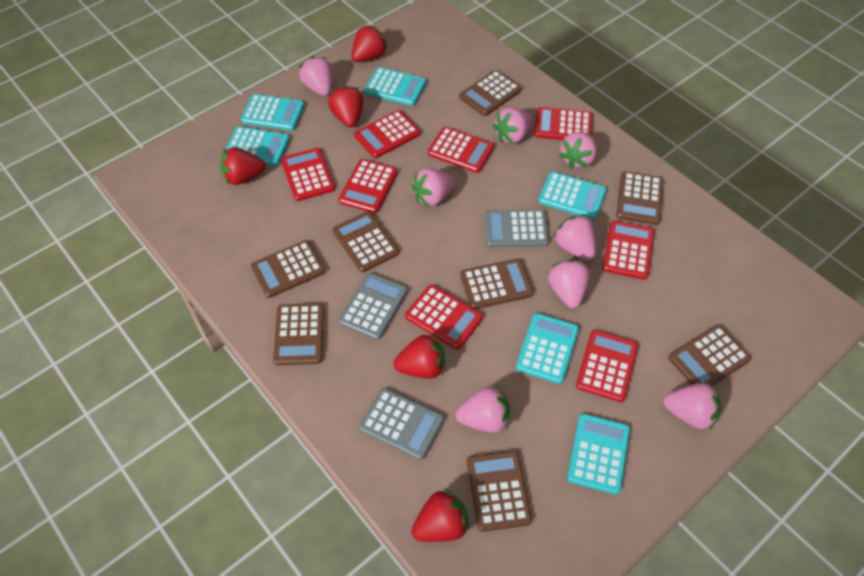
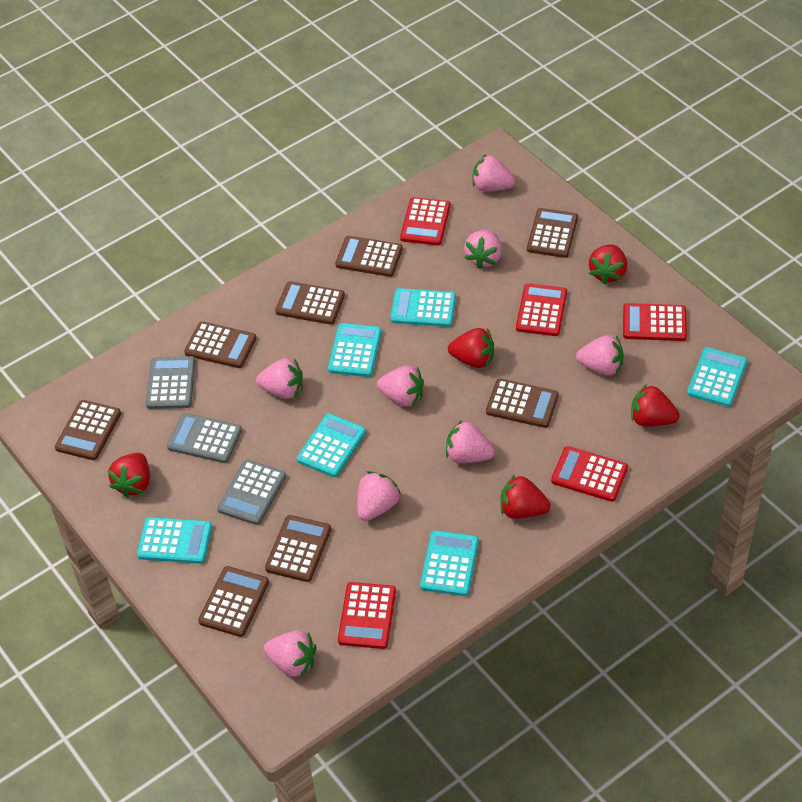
red calculator: [281,148,335,201] [338,159,398,213] [354,110,420,158] [405,285,483,350] [428,127,494,173] [534,107,592,140] [576,330,638,402] [603,221,654,280] = 8 -> [338,582,396,649] [400,197,451,245] [516,283,567,336] [551,446,628,502] [623,303,687,341] = 5

